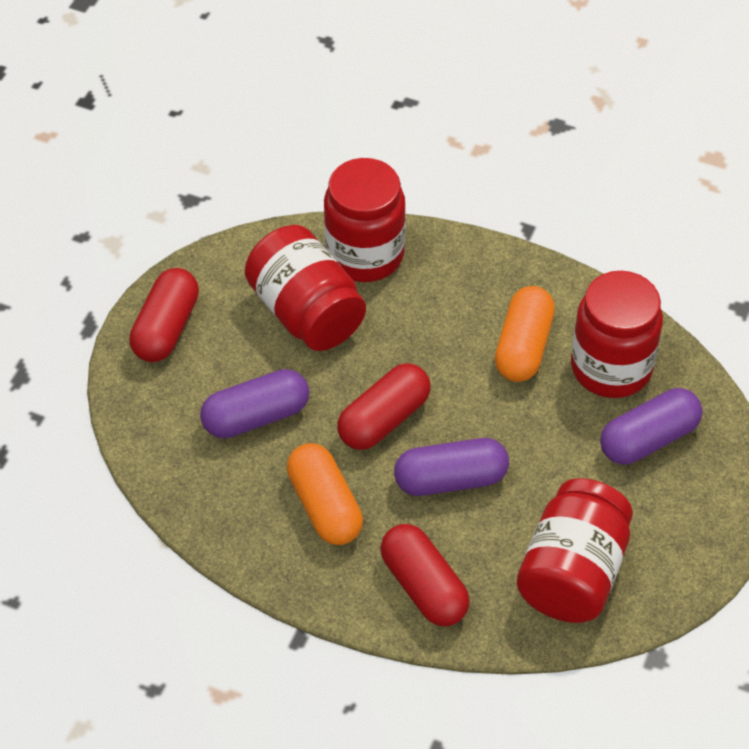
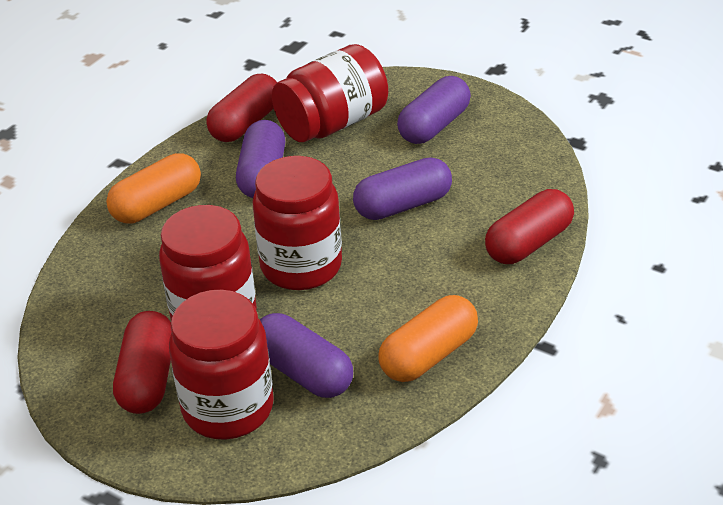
purple capsule: [200,369,309,439] [394,438,509,496] [600,388,703,465] = 3 -> [236,120,285,198] [260,313,353,398] [353,157,452,220] [397,76,471,144] = 4

